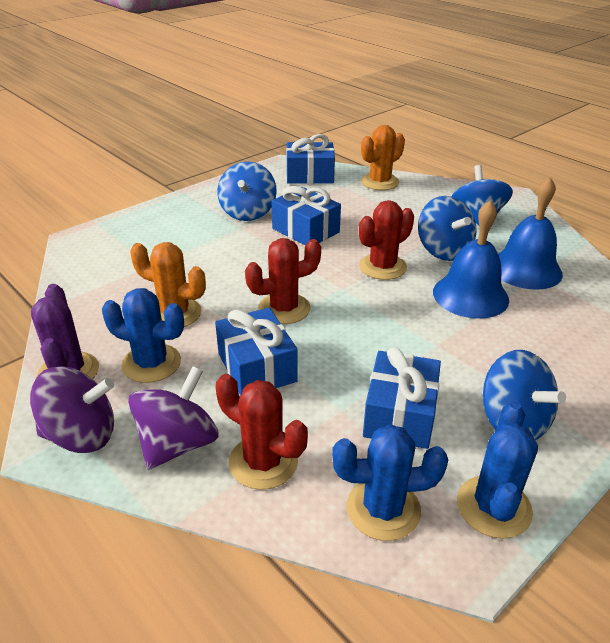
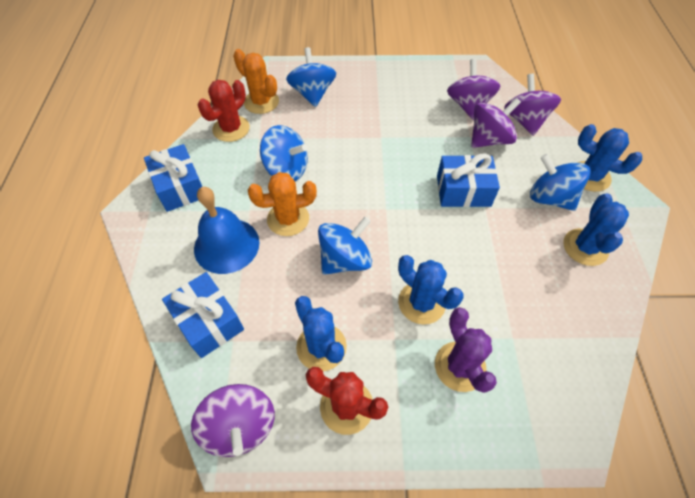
blue bell: [433,200,509,319] [498,177,563,290] = 2 -> [194,187,259,274] = 1
blue cactus: [102,288,184,383] [332,424,448,541] [457,402,538,539] = 3 -> [295,296,347,371] [398,255,463,325] [563,193,629,266] [577,124,642,192] = 4
blue gift: [215,308,298,396] [272,186,341,245] [286,134,335,184] [363,347,441,449] = 4 -> [144,144,202,212] [162,272,244,358] [437,153,500,207] = 3
purple spinning top: [30,366,114,453] [128,367,219,470] = 2 -> [191,384,275,457] [447,59,500,120] [471,98,521,148] [504,74,561,136] = 4
red cactus: [216,374,308,490] [245,238,321,324] [359,200,414,280] = 3 -> [198,80,250,142] [306,367,388,435] = 2

